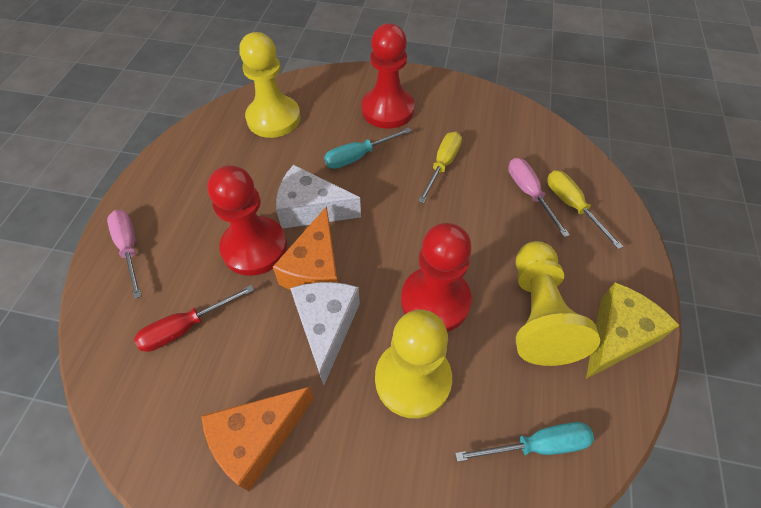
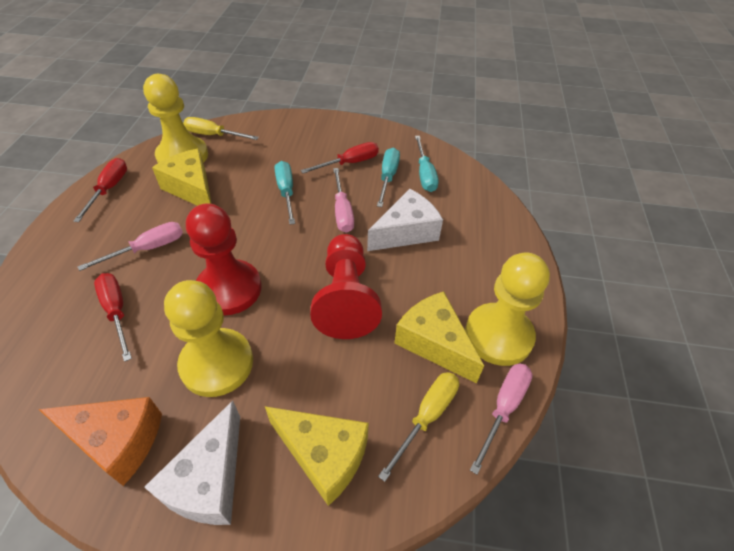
orange cheese: [201,387,314,491] [273,206,338,290] = 2 -> [39,397,162,486] = 1
pink screwdriver: [107,210,142,299] [508,158,570,237] = 2 -> [78,222,183,271] [333,168,354,233] [470,363,533,475] = 3
red pawn: [207,165,287,276] [361,23,415,129] [401,223,472,332] = 3 -> [186,203,261,315] [310,234,382,339] = 2
red screwdriver: [134,285,254,352] = 1 -> [73,158,127,222] [94,273,132,362] [301,142,379,173] = 3
turquoise screwdriver: [324,128,412,169] [455,422,594,462] = 2 -> [275,161,295,225] [377,148,400,207] [415,136,439,192] = 3
yellow cheese: [586,282,680,379] = 1 -> [152,149,212,206] [265,406,369,506] [394,291,484,384] = 3

